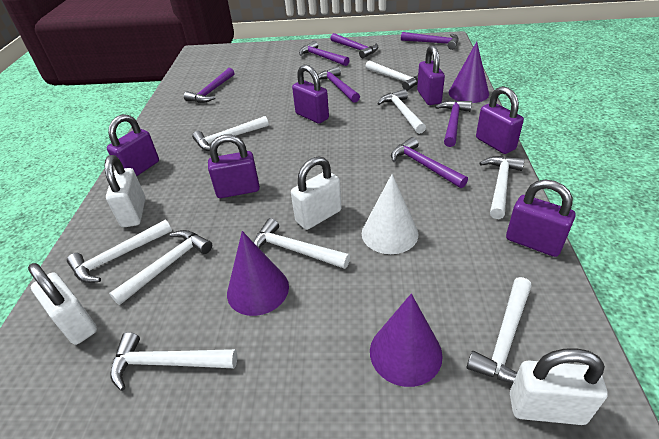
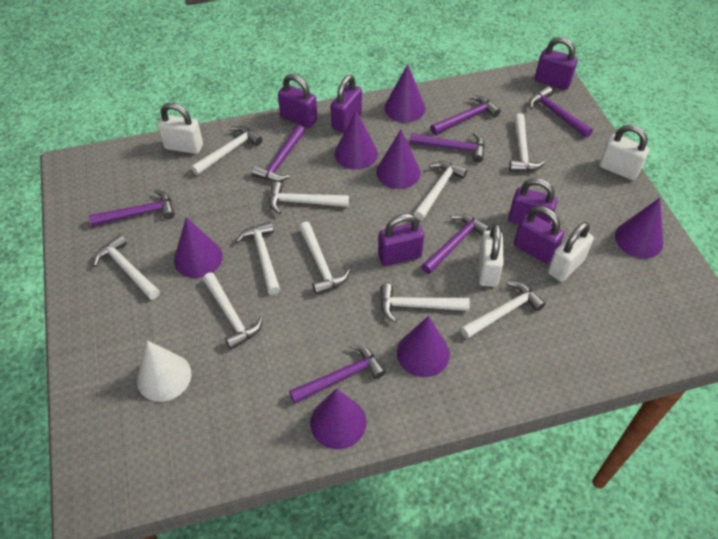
purple cone: [227,231,289,316] [370,294,443,387] [449,42,489,103] = 3 -> [174,217,223,278] [310,388,366,449] [335,111,378,170] [376,129,420,189] [384,64,425,122] [397,316,450,377] [615,198,663,258] = 7
white hammer: [67,220,172,283] [109,230,212,305] [110,332,237,391] [192,116,269,151] [253,218,350,269] [365,60,418,91] [377,89,426,134] [467,277,531,383] [479,156,525,219] = 9 -> [93,234,160,300] [191,126,262,175] [203,272,263,350] [236,221,280,295] [269,181,349,214] [299,222,350,295] [381,284,470,323] [414,161,468,220] [460,282,546,339] [509,113,546,172] = 10

